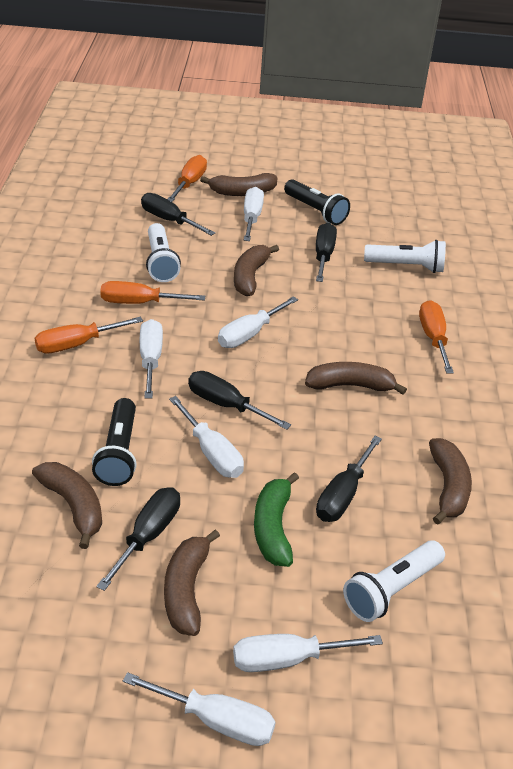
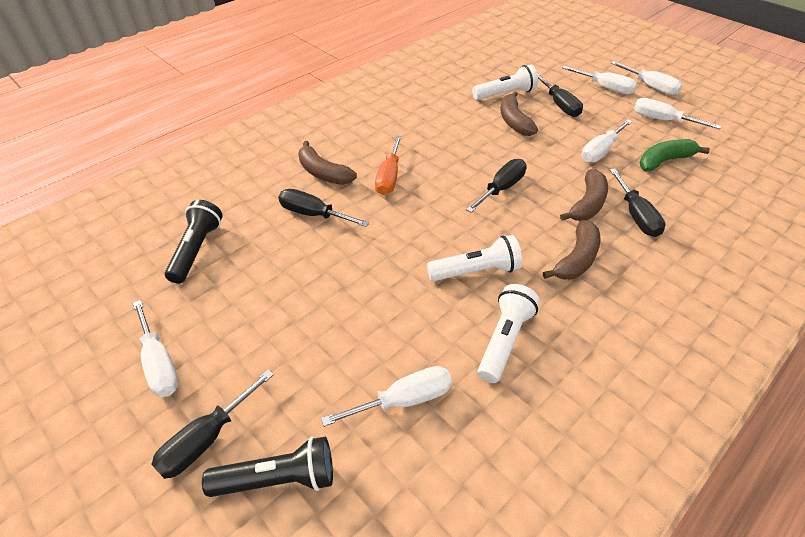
brown banana: [32,462,102,549] [164,529,220,636] [200,173,277,196] [234,245,279,296] [305,362,407,395] [429,438,472,525] = 6 -> [298,141,357,185] [500,91,538,136] [543,220,601,280] [560,169,608,221] = 4
orange screwdriver: [35,317,143,354] [100,281,205,304] [167,155,207,202] [419,300,454,374] = 4 -> [375,135,402,195] = 1

